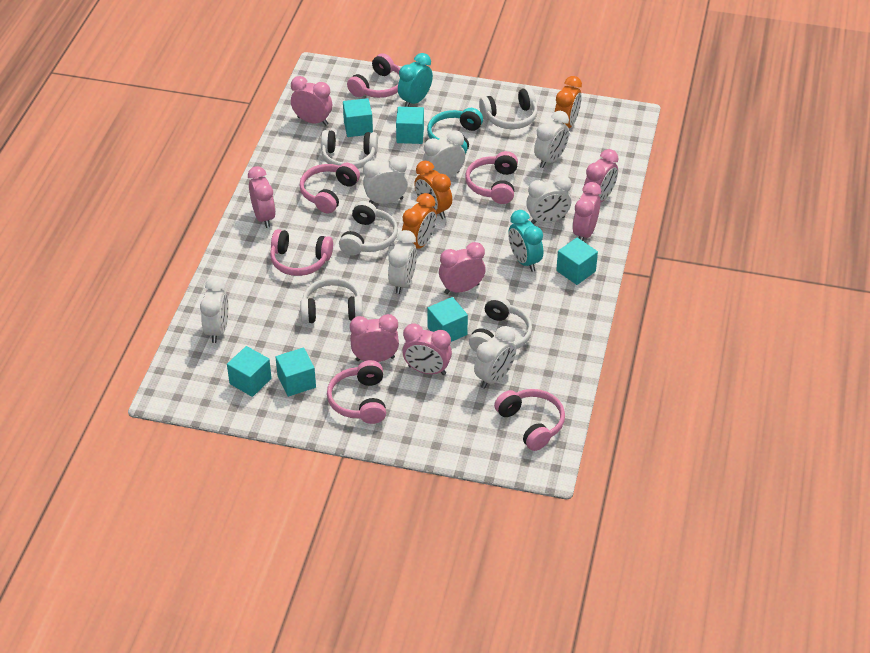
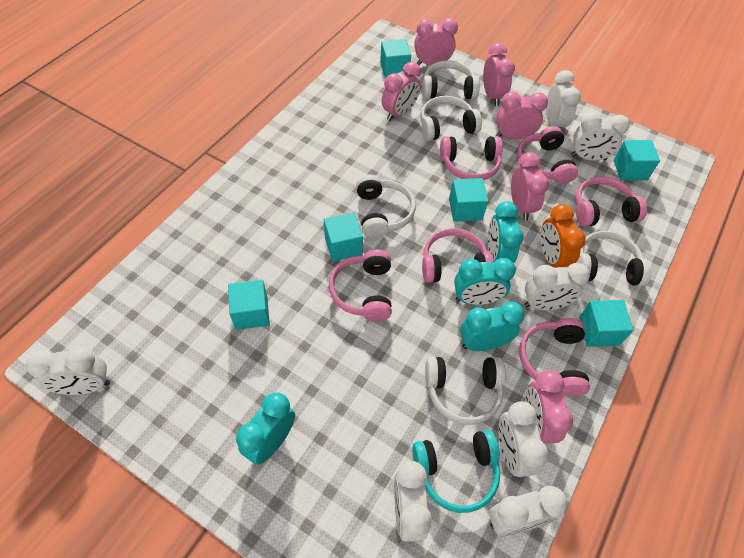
orange clock: [402,193,437,249] [414,161,452,219] [555,76,582,128] = 3 -> [541,204,586,268] = 1
pink clock: [248,166,276,228] [291,76,332,126] [350,314,399,362] [402,323,452,375] [439,242,486,294] [572,182,601,241] [583,149,619,202] = 7 -> [382,62,421,121] [414,18,458,65] [483,43,515,106] [496,92,548,140] [511,152,549,220] [525,370,573,443] = 6
turquoise clock: [398,53,433,107] [508,210,543,272] = 2 -> [236,392,295,464] [454,258,516,305] [460,302,525,351] [488,201,524,263] = 4

